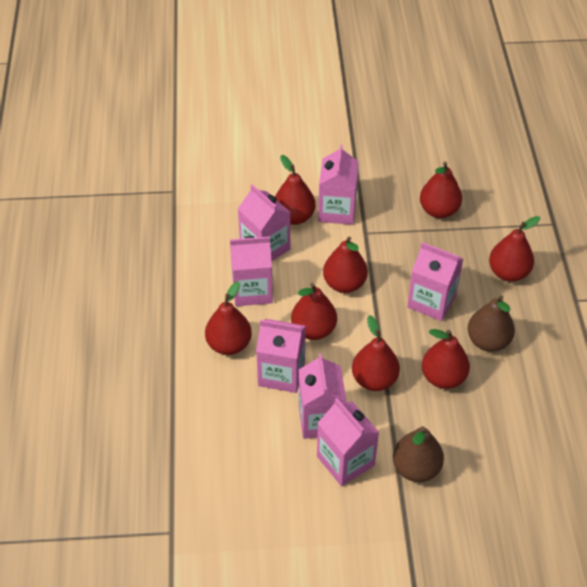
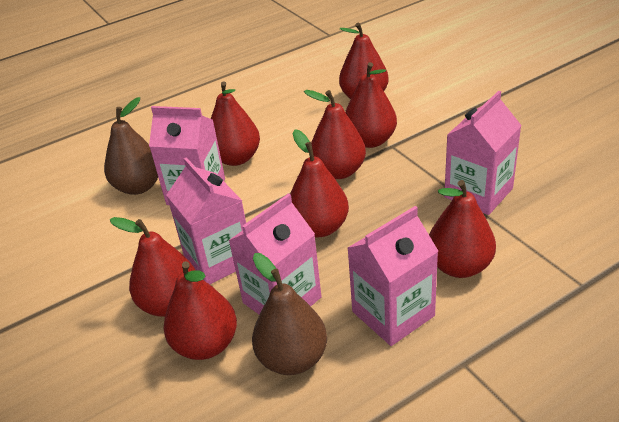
pink carton: [230,236,273,306] [238,184,291,261] [256,319,306,393] [298,353,347,439] [317,398,379,486] [318,145,359,225] [407,242,464,321] = 7 -> [149,106,225,205] [166,157,246,284] [228,193,322,315] [348,206,438,346] [444,91,522,215] = 5

